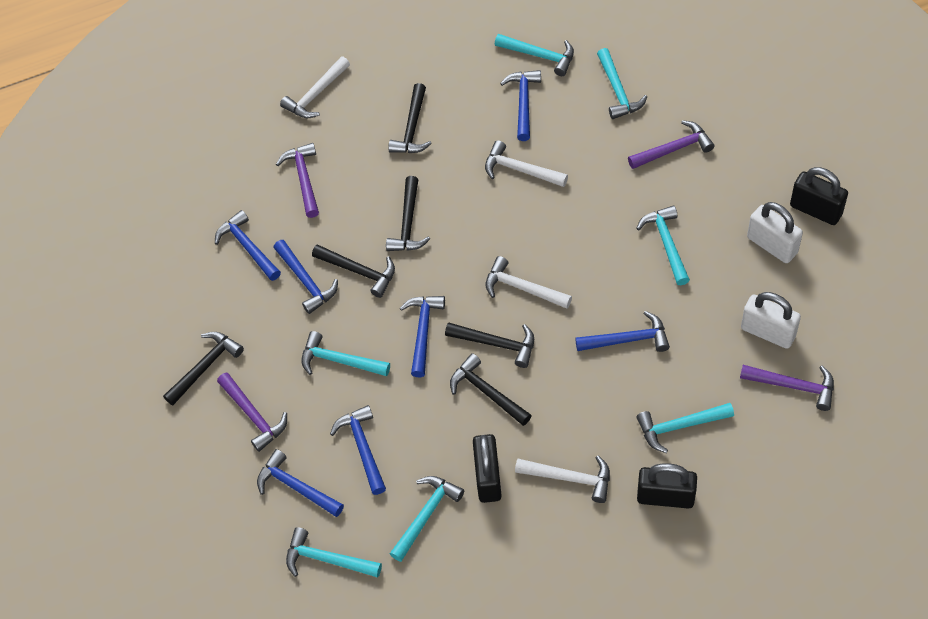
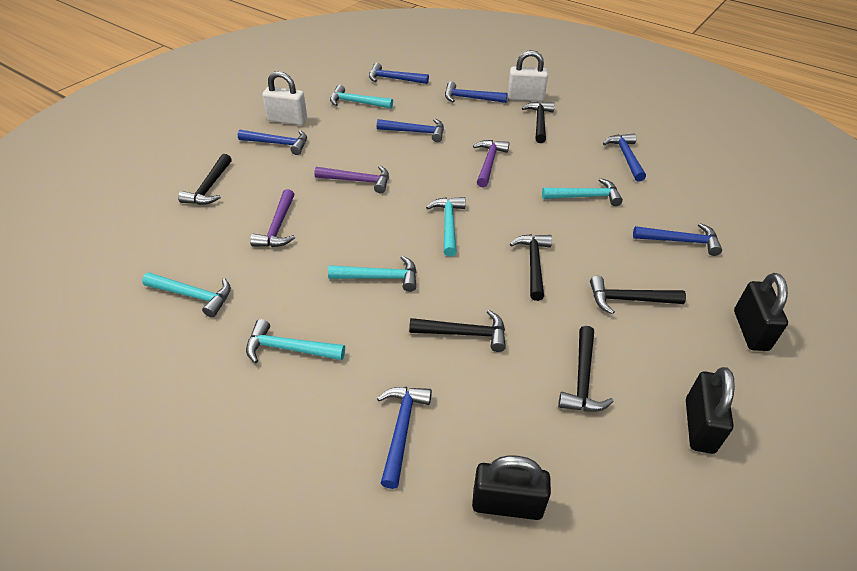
purple hammer: [217,372,287,452] [276,143,319,218] [628,120,714,169] [740,365,834,411] = 4 -> [250,189,295,247] [314,166,389,193] [473,140,509,188] = 3
turquoise hammer: [286,527,382,577] [301,331,390,376] [390,476,464,562] [495,34,574,76] [597,48,647,119] [636,205,690,285] [637,403,734,453] = 7 -> [142,272,231,318] [246,319,345,364] [328,256,417,292] [330,85,393,109] [426,197,465,257] [542,178,623,206] = 6
white hammer: [280,56,350,118] [485,140,568,187] [485,256,572,309] [515,455,610,503] = 4 -> none = 0

